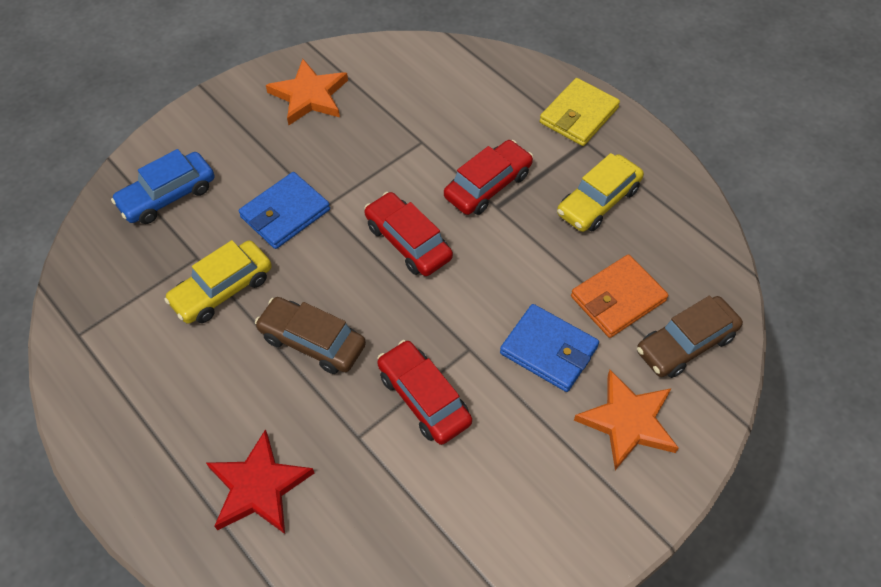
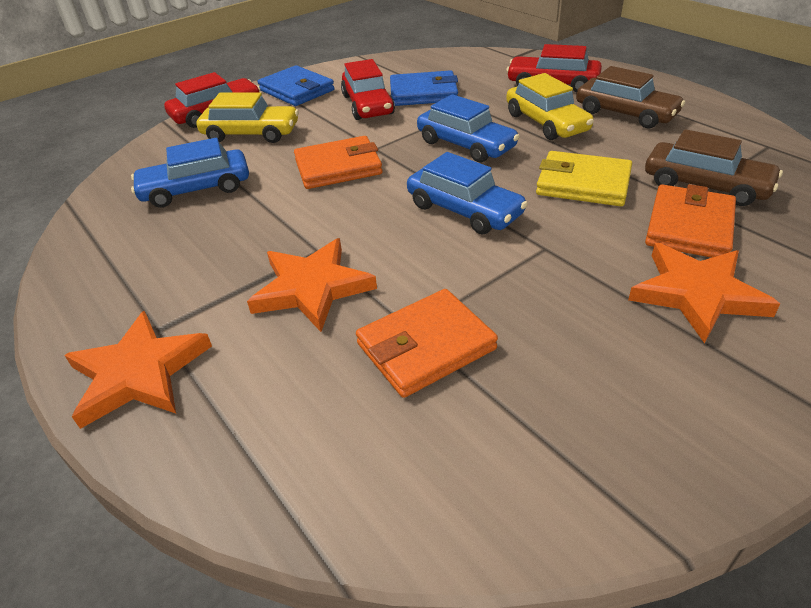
blue car: [111,149,214,224] = 1 -> [131,138,249,208] [407,152,528,235] [417,94,519,163] = 3
orange star: [266,59,348,125] [574,370,678,470] = 2 -> [64,311,212,429] [247,238,377,332] [628,243,780,344] = 3
orange wallet: [571,254,668,338] = 1 -> [294,136,383,189] [356,289,498,398] [645,184,736,258] = 3
red star: [206,429,314,534] = 1 -> none = 0

